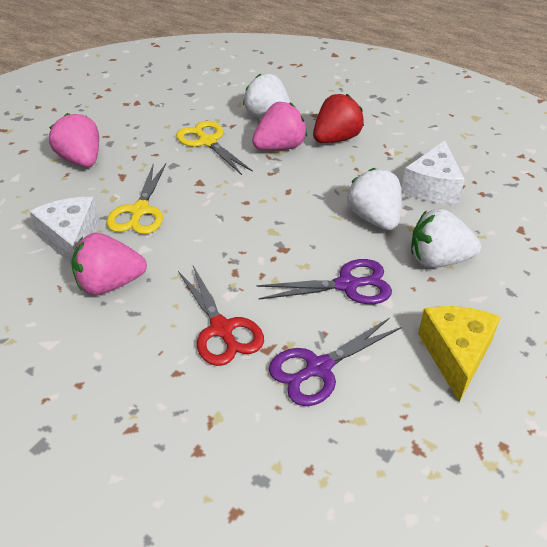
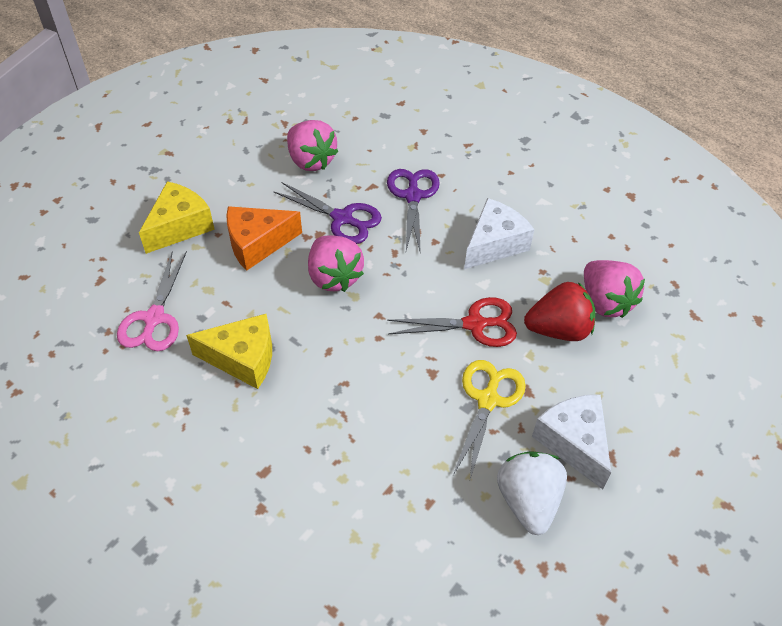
orange cheese: none = 0 -> [226,206,302,271] = 1
pink scissors: none = 0 -> [117,251,187,351] = 1
white strawberry: [243,73,291,119] [347,168,402,230] [411,209,481,268] = 3 -> [497,451,567,535] = 1
yellow cheese: [418,306,501,402] = 1 -> [139,181,215,254] [186,314,272,389] = 2
yellow scissors: [106,164,166,234] [176,121,253,175] = 2 -> [453,360,526,480] = 1

